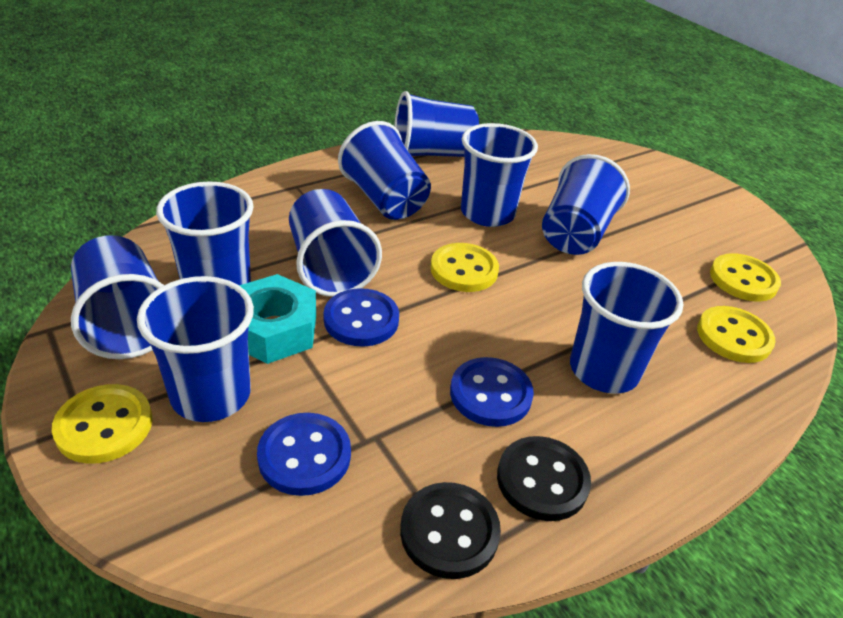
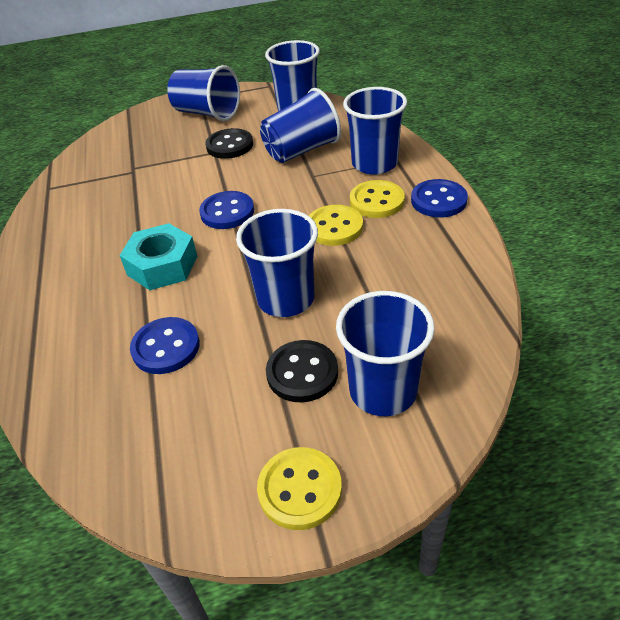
blue cup: [71,235,164,359] [137,276,254,422] [156,181,253,285] [289,189,382,297] [338,121,431,220] [394,91,479,157] [461,123,538,227] [542,154,630,255] [570,262,683,394] = 9 -> [167,65,240,121] [236,209,318,317] [260,88,341,163] [265,40,320,111] [336,291,435,416] [343,87,407,175] = 6
yellow button: [52,384,152,464] [430,243,499,292] [697,306,775,363] [710,253,781,302] = 4 -> [257,447,342,530] [309,205,363,246] [350,180,405,218] = 3

